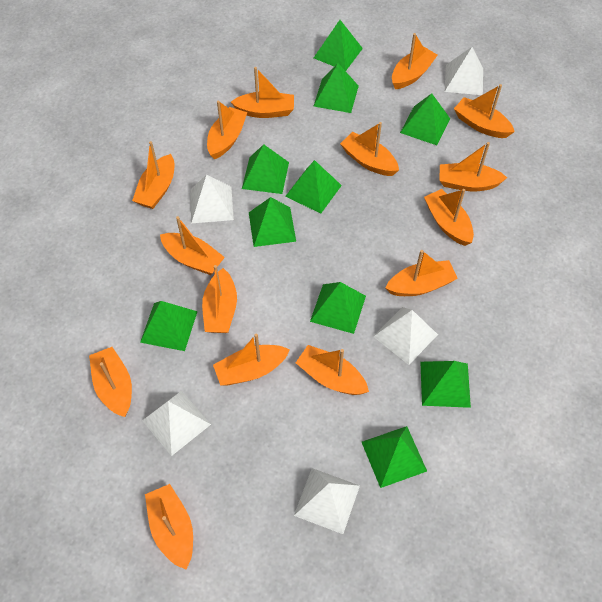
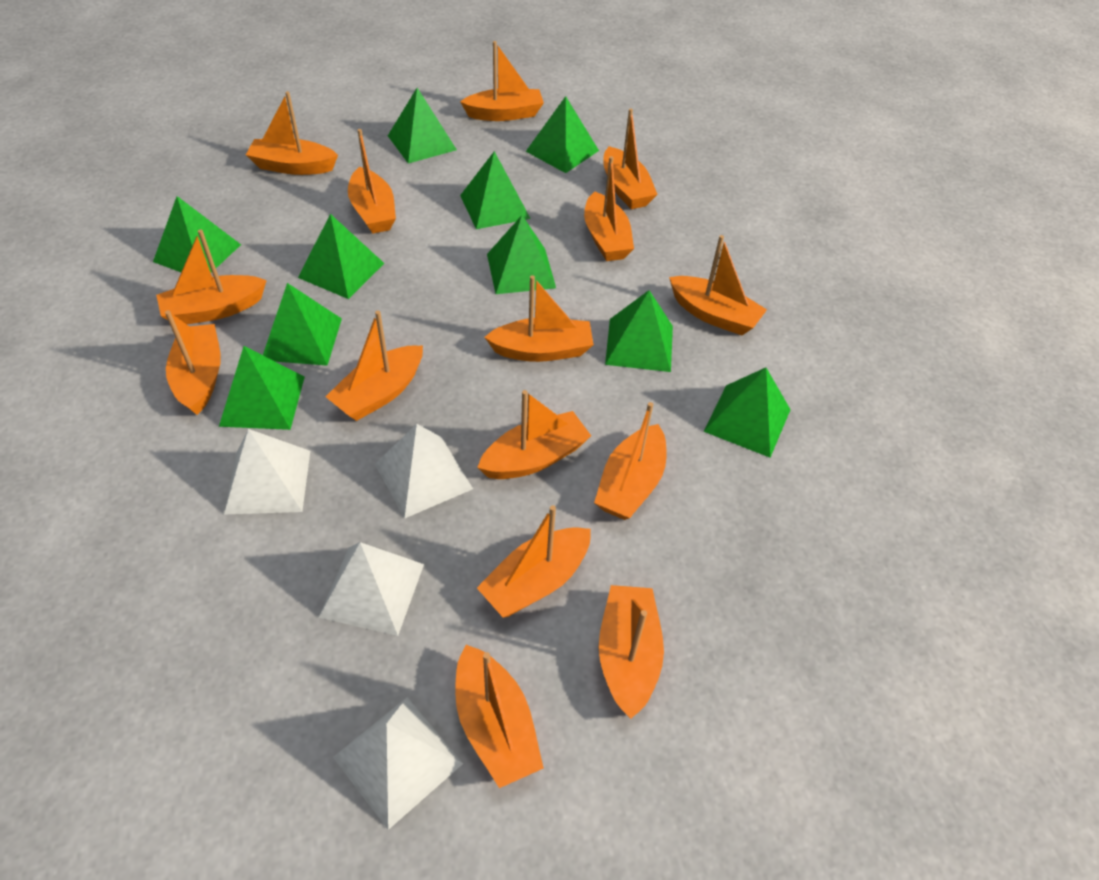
white pyramid: [142,391,211,456] [190,174,234,223] [294,468,360,534] [373,307,438,365] [445,47,483,95] = 5 -> [224,429,310,514] [318,542,424,636] [333,697,463,830] [375,424,473,519] = 4

